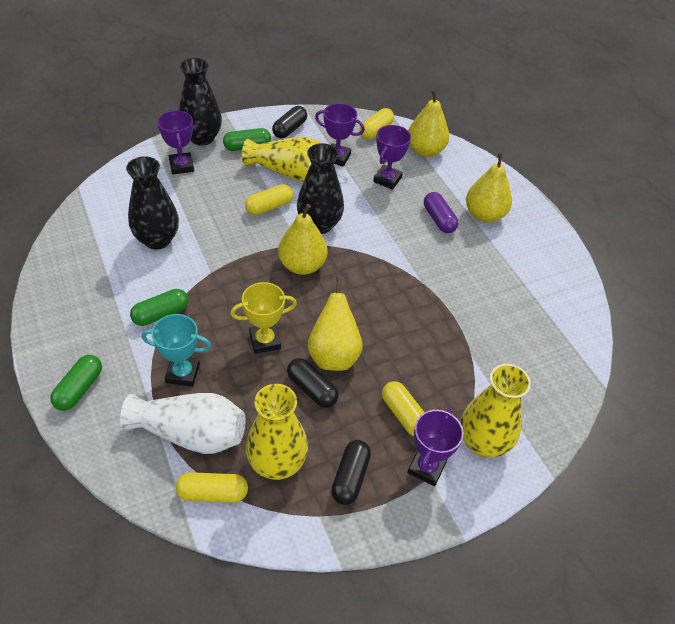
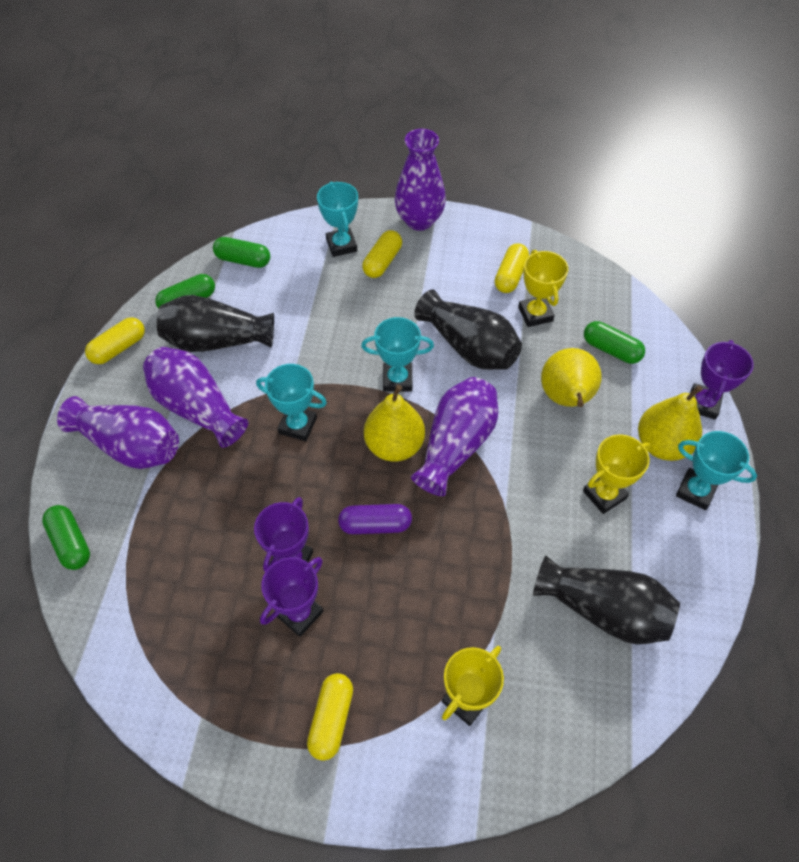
black capsule: [272,106,307,138] [287,358,339,408] [331,440,371,505] = 3 -> none = 0
green capsule: [50,355,102,411] [130,289,189,326] [223,128,271,151] = 3 -> [42,505,90,570] [155,274,215,309] [213,237,270,268] [584,321,645,364] = 4
purple trophy: [157,110,194,175] [315,103,365,167] [373,125,411,190] [408,408,463,486] = 4 -> [254,497,313,572] [260,557,323,637] [690,340,754,420] = 3
purple vase: none = 0 -> [57,396,179,469] [143,347,248,448] [395,129,446,231] [411,377,498,496] = 4
turquoise trophy: [142,314,211,387] = 1 -> [256,364,327,441] [317,182,358,257] [361,317,434,392] [676,431,757,510] = 4
white vase: [120,393,245,454] = 1 -> none = 0
yellow pear: [278,204,327,275] [307,277,363,371] [408,89,449,157] [466,153,512,223] = 4 -> [364,385,425,462] [541,348,602,407] [638,385,702,461] = 3
yellow trophy: [230,282,297,354] = 1 -> [442,646,504,726] [518,250,568,327] [583,435,650,514] = 3
yellow vase: [242,137,320,182] [246,384,308,480] [460,364,531,458] = 3 -> none = 0

